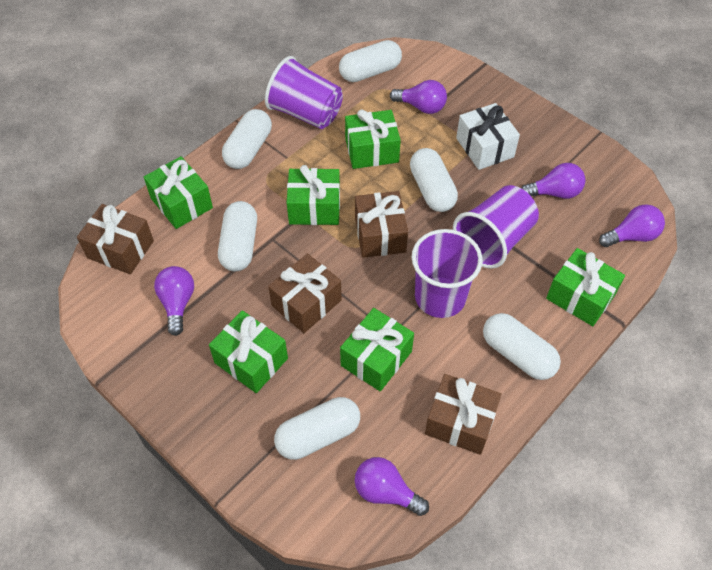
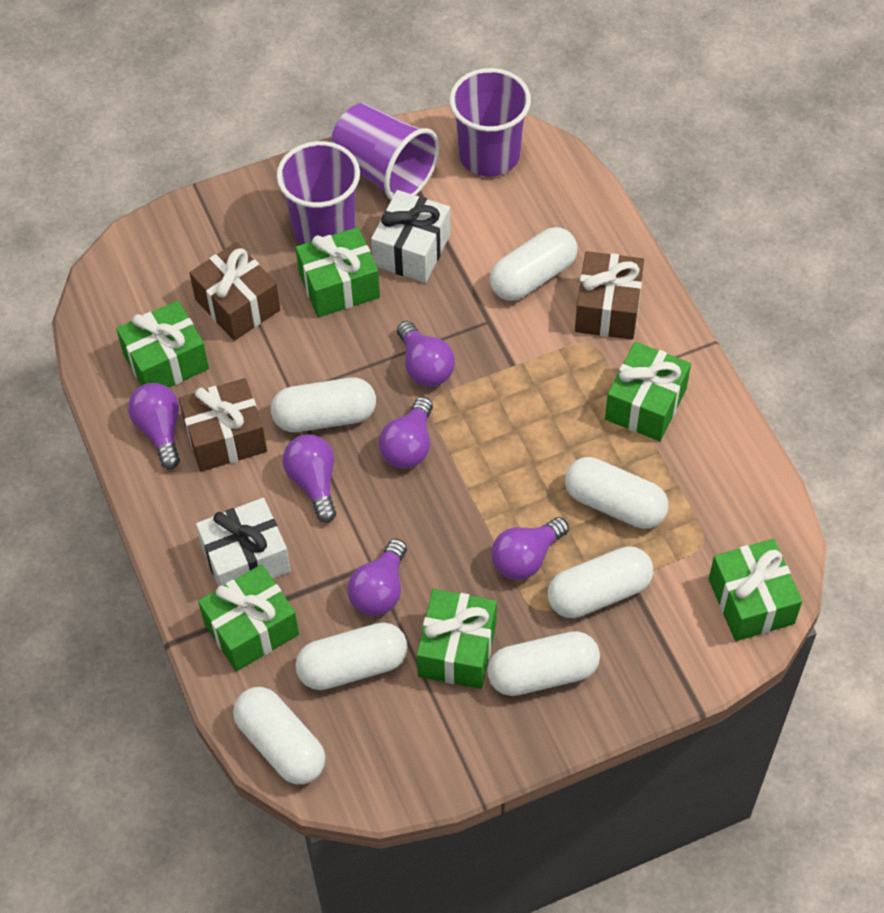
brown gift: [77,204,154,274] [268,253,342,333] [355,191,408,258] [425,374,501,455] = 4 -> [178,378,267,472] [189,242,280,341] [575,251,644,339] = 3
purple light bulb: [154,266,194,336] [355,457,429,516] [390,80,447,114] [521,163,585,199] [599,204,665,247] = 5 -> [128,383,180,469] [283,435,336,523] [347,539,407,616] [379,397,433,469] [397,321,455,387] [491,517,569,580] = 6
white capsule: [218,201,257,271] [222,109,272,169] [274,397,360,460] [339,40,402,82] [410,148,458,212] [483,313,561,380] = 6 -> [233,687,325,784] [271,378,376,432] [295,622,408,690] [487,631,600,696] [489,227,578,301] [548,546,653,618] [565,457,669,529] = 7
white gift: [456,103,520,170] = 1 -> [196,498,291,587] [371,190,451,283] = 2

